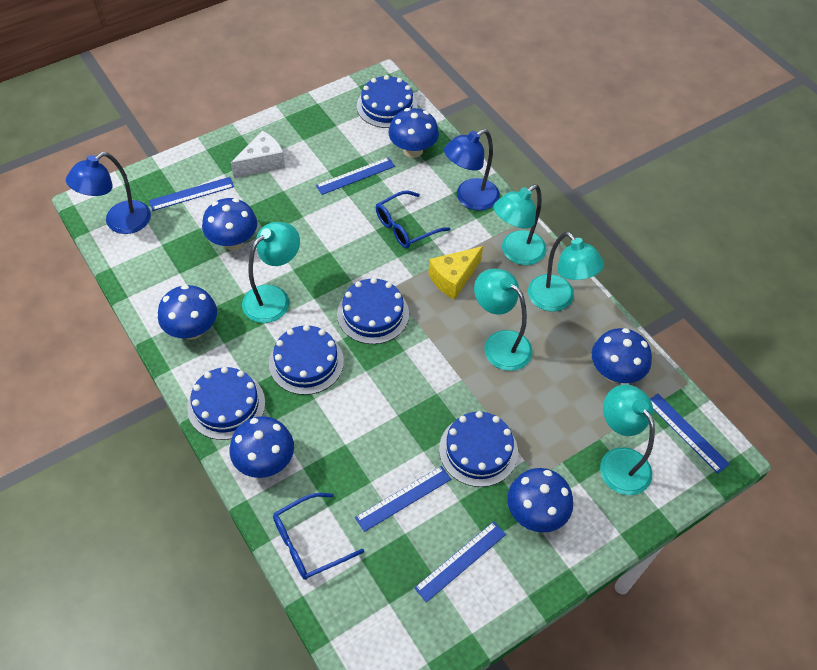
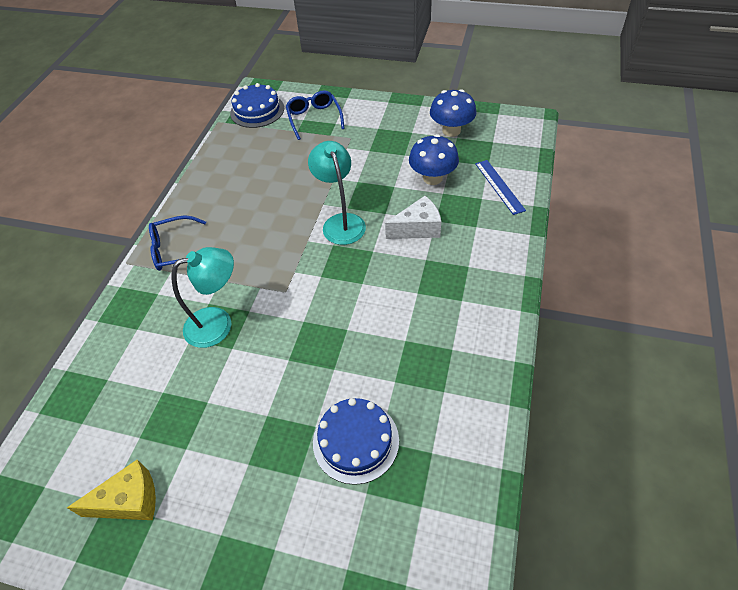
blue cake: [187,367,265,440] [269,325,344,395] [337,278,409,344] [357,75,417,128] [439,411,518,487] = 5 -> [230,83,284,128] [313,398,399,485] = 2
blue lamp: [66,152,151,234] [444,129,500,211] = 2 -> none = 0
blue mushroom: [158,285,217,340] [202,198,257,250] [230,416,294,478] [388,108,439,158] [507,468,573,533] [592,328,652,383] = 6 -> [409,134,459,185] [430,89,476,137] = 2
blue ruler: [149,177,234,211] [316,157,395,195] [355,466,451,532] [414,521,506,602] [650,393,730,473] = 5 -> [475,160,526,215] = 1
turquoise lamp: [242,222,300,323] [474,269,533,371] [494,185,547,265] [528,232,604,312] [600,384,655,495] = 5 -> [172,247,234,348] [308,141,366,245] = 2

